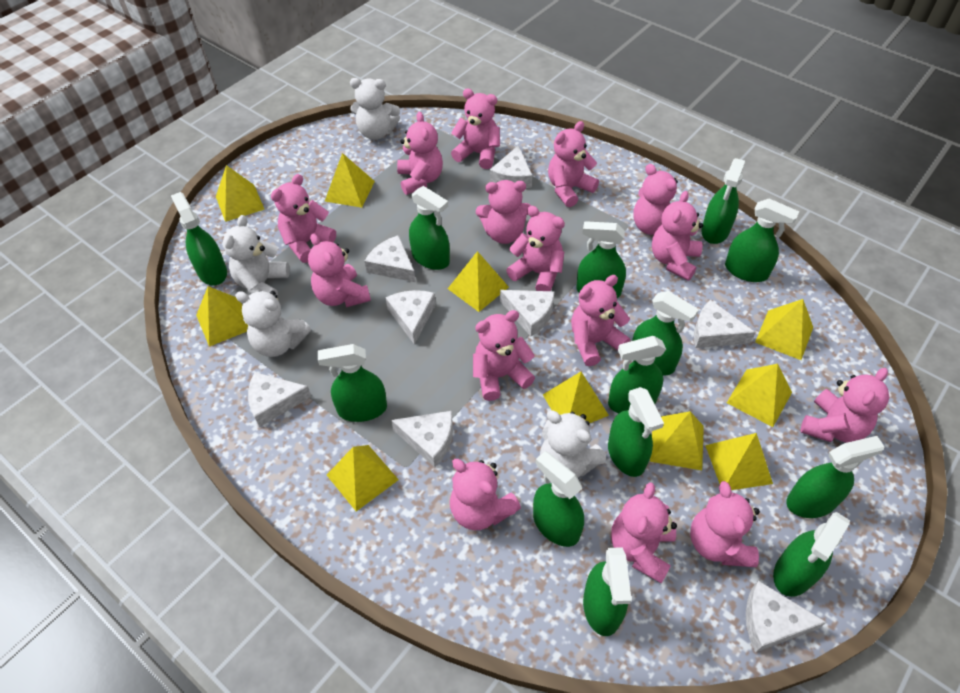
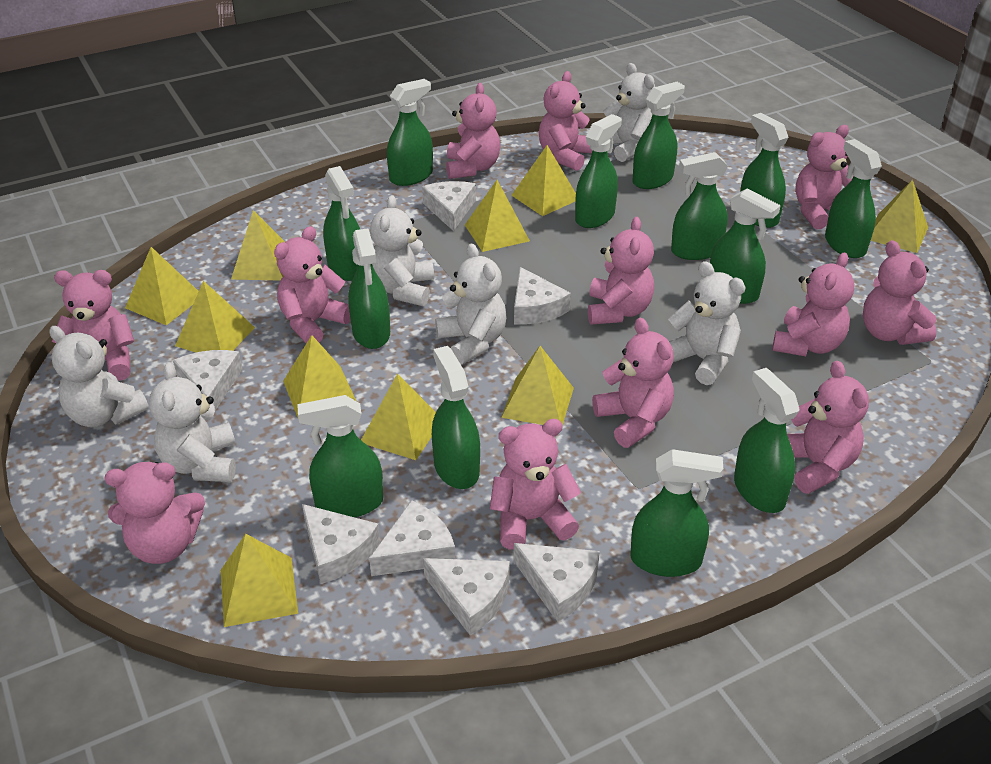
pink teddy bear: [271,174,336,263] [308,233,371,307] [397,112,443,195] [450,459,521,530] [451,89,500,169] [473,310,535,401] [476,180,531,244] [506,206,565,291] [548,121,599,207] [571,275,630,366] [611,482,677,584] [633,164,678,235] [652,191,703,281] [690,481,760,567] [800,368,889,443] = 15 -> [52,270,134,381] [105,462,205,564] [274,226,351,343] [446,83,500,179] [490,419,581,550] [539,71,592,171] [588,217,654,325] [592,318,674,448] [772,252,854,356] [787,361,869,494] [795,125,854,230] [863,240,937,345] = 12
white cheese: [248,372,312,427] [365,235,416,282] [385,290,436,345] [391,411,453,467] [490,145,532,188] [500,290,555,337] [694,300,755,348] [746,581,826,653] = 8 -> [173,350,243,410] [302,504,380,584] [369,500,455,576] [422,181,476,231] [423,558,510,636] [514,267,571,324] [514,543,600,622] = 7
white teddy bear: [223,215,290,296] [235,291,311,357] [350,78,400,140] [540,411,606,478] = 4 -> [49,326,149,427] [149,362,236,482] [370,195,434,306] [435,244,506,365] [603,63,655,162] [668,261,746,385] = 6

